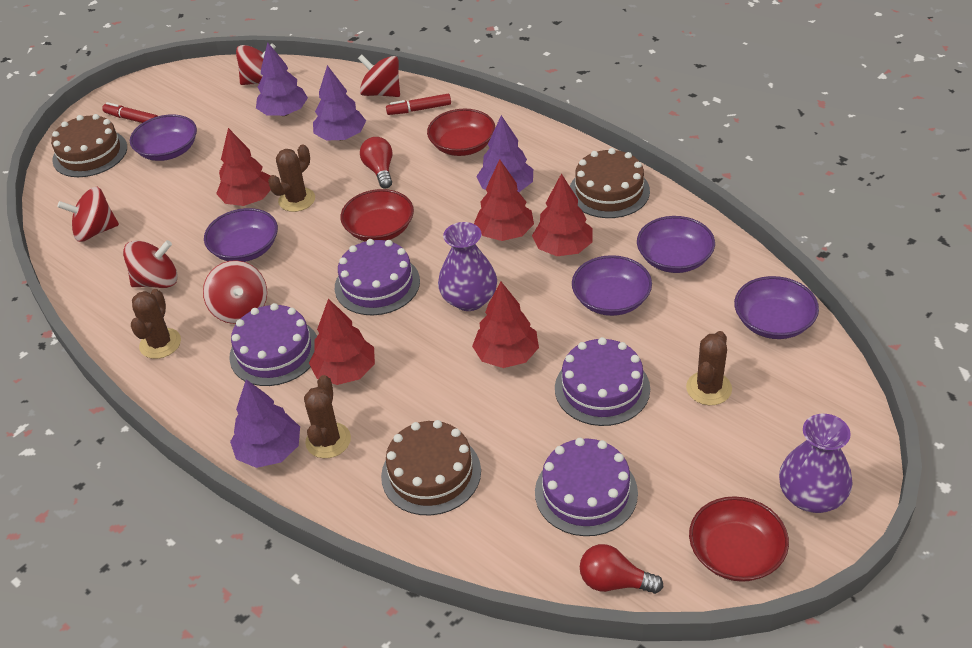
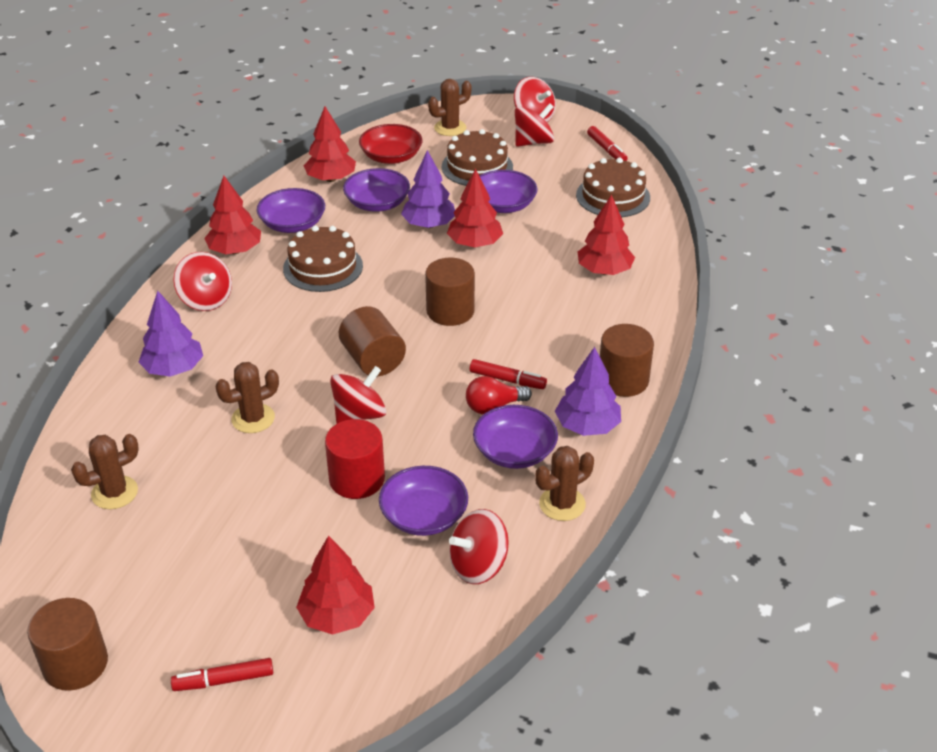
brown cylinder: none = 0 -> [27,598,108,691] [339,306,406,377] [425,257,475,326] [600,324,654,397] = 4
purple cake: [229,303,317,386] [335,239,420,315] [535,438,638,536] [555,337,650,426] = 4 -> none = 0
purple tree: [230,379,300,468] [256,42,308,116] [313,65,366,141] [476,115,533,192] = 4 -> [139,290,203,377] [401,150,455,228] [555,347,621,436] = 3
purple vase: [438,222,497,311] [779,414,852,513] = 2 -> none = 0
red bowl: [340,189,414,242] [427,109,495,156] [689,496,789,582] = 3 -> [359,124,423,164] = 1
red cylinder: none = 0 -> [325,419,385,499] = 1
red light bulb: [360,137,392,188] [580,544,664,594] = 2 -> [466,376,532,415] = 1
red marker: [102,102,157,123] [386,94,451,115] = 2 -> [171,658,273,691] [470,359,547,389] [587,126,628,161] = 3

